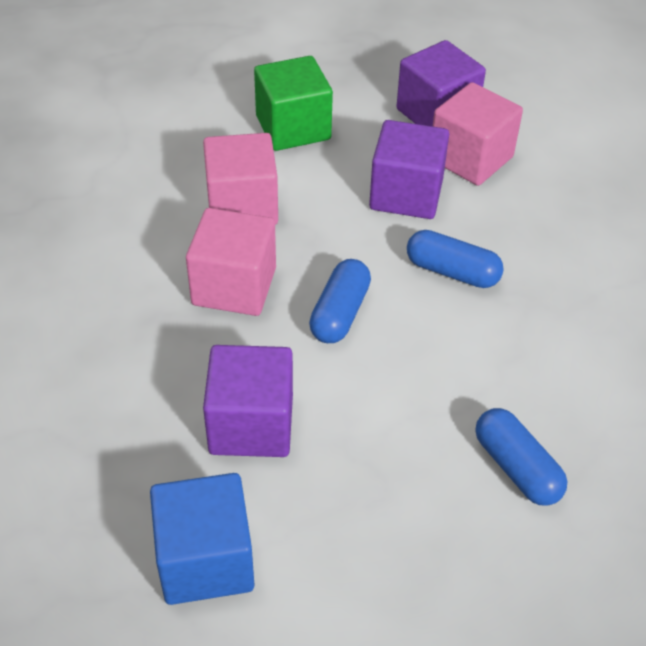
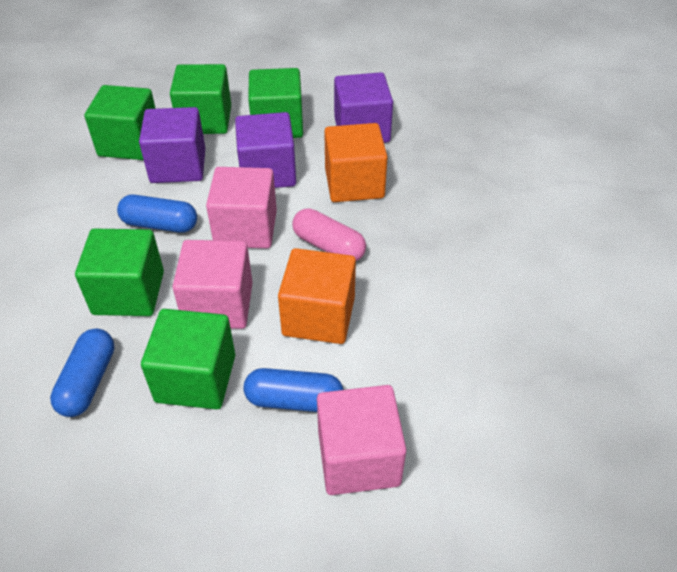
blue cube: [150,473,254,605] = 1 -> none = 0
green cube: [254,56,333,151] = 1 -> [75,229,164,316] [84,85,156,160] [141,309,235,409] [170,64,231,134] [248,68,303,138] = 5
orange cube: none = 0 -> [278,248,356,344] [324,123,388,202] = 2
pink capsule: none = 0 -> [292,208,366,261] = 1

